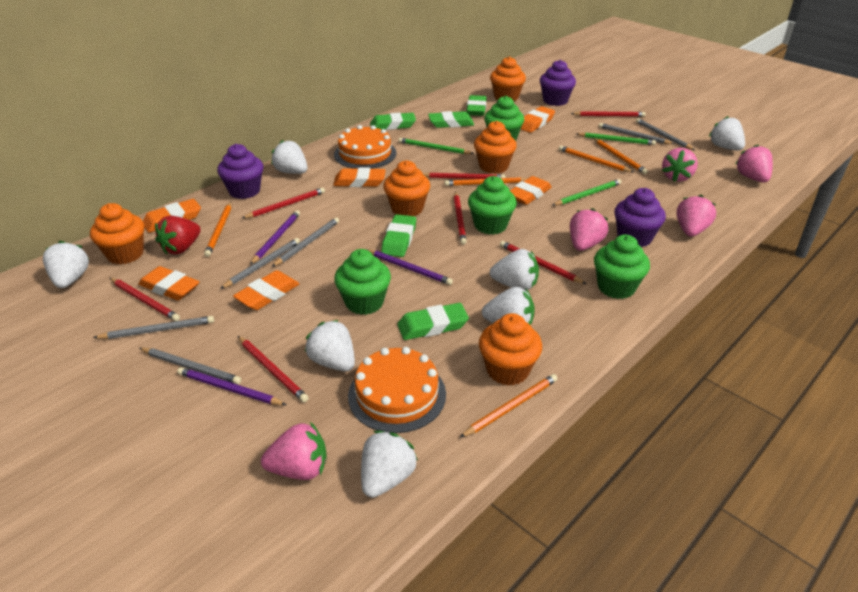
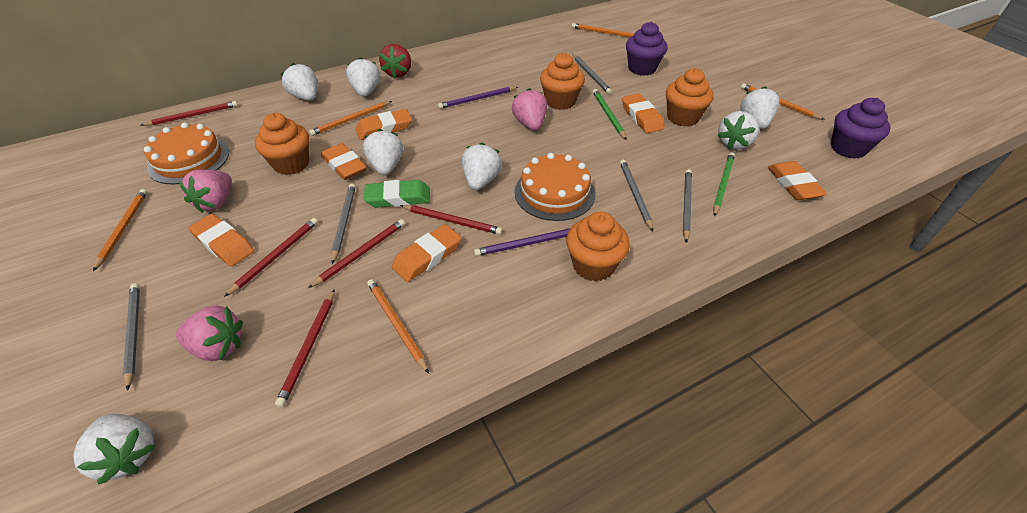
green cupcake: [334,249,391,315] [468,176,517,235] [484,96,524,141] [594,234,650,299] = 4 -> none = 0
green eraser: [370,113,416,130] [381,214,416,257] [397,303,469,340] [428,111,474,128] [466,95,487,116] = 5 -> [364,180,430,208] = 1
green pencil: [398,138,474,154] [553,179,622,205] [576,133,656,145] = 3 -> [593,89,627,140] [713,153,735,217] = 2
grey pencil: [93,316,214,339] [139,348,241,384] [220,238,300,289] [272,217,339,267] [599,123,674,144] [636,118,694,150] = 6 -> [123,283,140,391] [331,184,356,264] [573,54,612,94] [620,160,653,232] [683,169,692,243] = 5
orange cupcake: [90,203,144,264] [383,160,430,216] [474,121,517,174] [479,313,542,386] [490,56,526,101] = 5 -> [255,113,309,175] [540,53,585,110] [566,211,630,282] [666,68,714,127] = 4
pink strawberry: [261,422,327,480] [570,208,608,251] [662,148,698,182] [677,195,716,237] [736,145,773,182] = 5 -> [176,306,243,361] [179,170,232,213] [512,88,547,130] = 3
purple cupcake: [217,144,263,199] [540,60,576,106] [614,188,666,247] = 3 -> [626,22,668,76] [831,98,890,159] = 2
purple pencil: [177,367,286,405] [250,210,300,265] [368,249,453,285] = 3 -> [438,87,518,109] [474,228,570,256] = 2
red pencil: [110,278,180,321] [238,336,309,403] [242,188,325,218] [423,172,505,179] [454,192,467,245] [500,241,586,284] [571,111,646,117] = 7 -> [141,101,238,126] [224,218,318,297] [275,289,335,407] [308,219,405,288] [400,205,503,235] = 5

